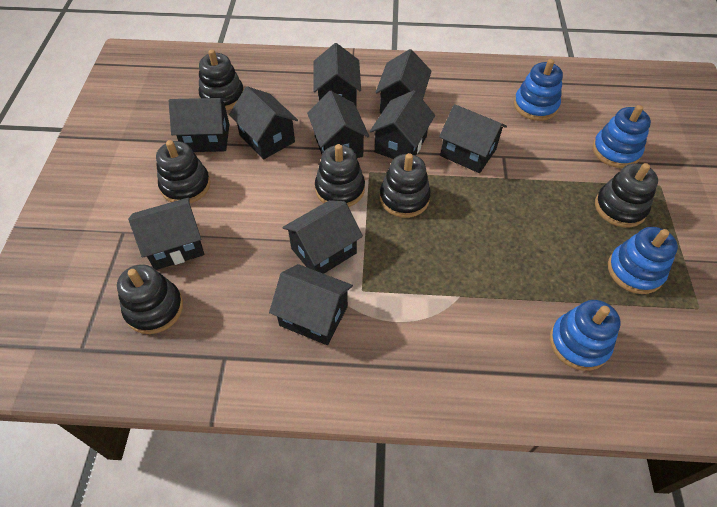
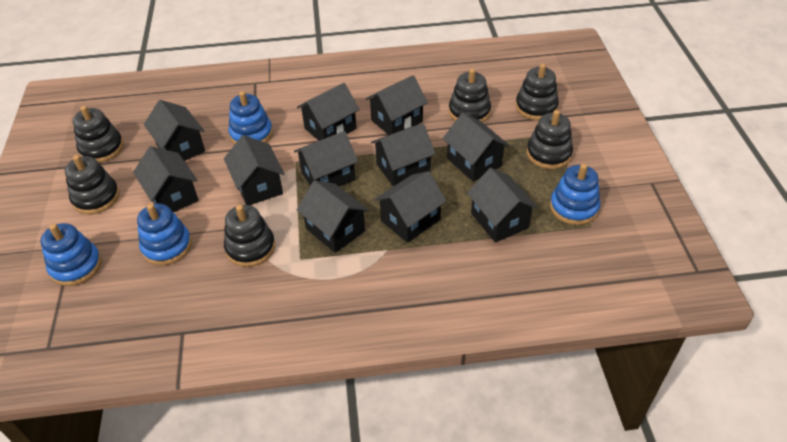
black house: [128,197,204,270] [169,98,230,152] [229,86,298,160] [269,264,353,345] [282,200,363,274] [307,91,369,158] [313,43,361,106] [370,90,435,159] [375,49,431,114] [439,104,507,173] = 10 -> [133,146,199,212] [144,100,205,161] [224,135,285,205] [294,131,358,187] [297,83,360,141] [297,180,369,253] [366,75,428,135] [371,124,435,187] [374,171,446,243] [443,113,510,182] [467,168,539,243] = 11

